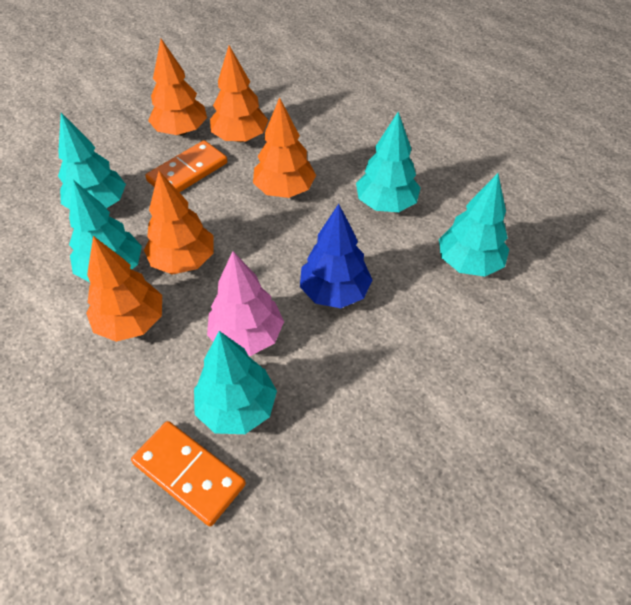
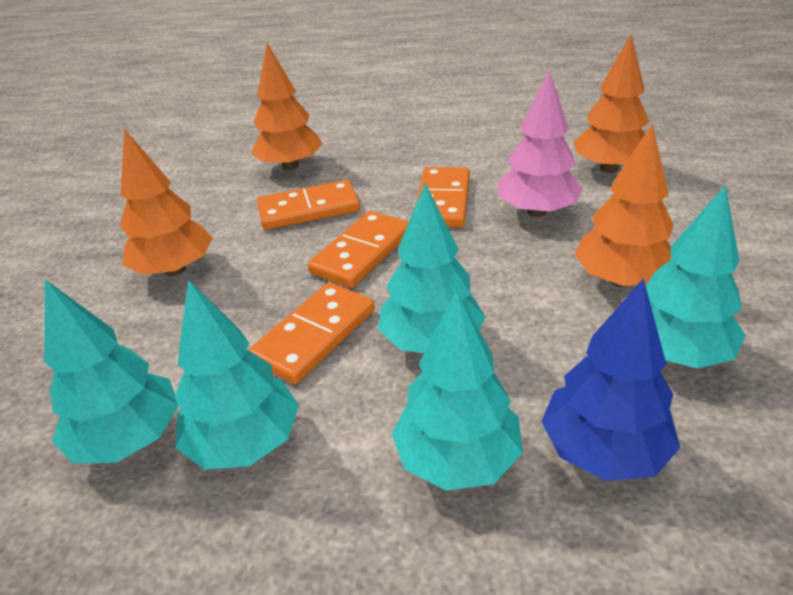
orange domino: [131,421,246,526] [145,140,227,193] = 2 -> [248,282,375,384] [257,180,360,230] [308,211,409,288] [416,167,470,227] = 4
orange tree: [86,236,162,342] [144,171,214,275] [148,39,207,136] [210,45,268,142] [253,97,316,198] = 5 -> [120,129,213,276] [251,43,323,171] [573,34,650,173] [574,124,674,287] = 4

